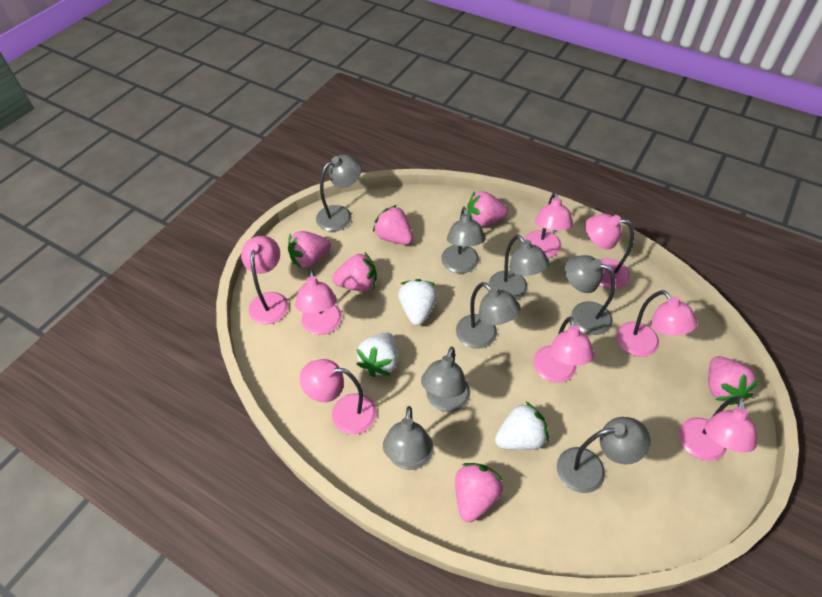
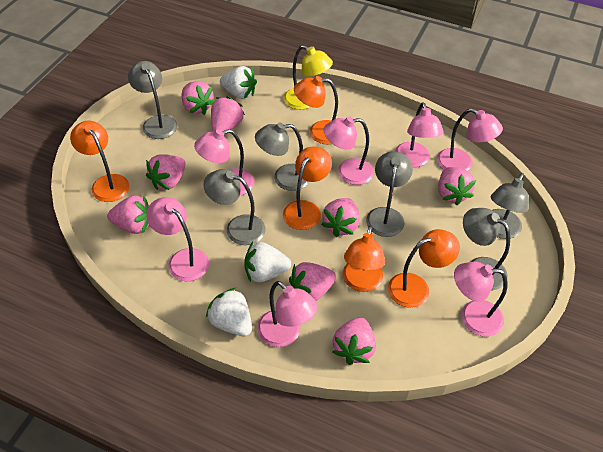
grey lamp: [316,155,362,231] [383,406,433,470] [421,347,470,412] [441,207,486,273] [456,282,520,349] [489,235,550,300] [557,417,651,493] [565,255,615,335] = 8 -> [128,61,177,139] [203,169,266,245] [255,122,309,191] [366,151,413,237] [463,208,510,290] [491,173,529,239] = 6
orange lamp: none = 0 -> [70,120,129,202] [283,146,332,230] [294,76,338,144] [343,226,385,292] [388,229,460,308] = 5
pink lamp: [241,236,289,324] [295,269,342,335] [299,359,377,434] [524,192,573,258] [533,316,594,383] [585,214,634,289] [616,290,698,357] [679,396,757,461] = 8 -> [146,197,209,281] [194,129,255,195] [257,281,318,347] [323,116,374,185] [395,102,443,167] [437,109,503,171] [454,262,508,337] = 7
pink strawberry: [288,231,331,269] [332,253,377,292] [373,205,413,245] [455,463,503,522] [467,191,508,227] [708,356,759,405] = 6 -> [107,195,150,234] [146,154,186,190] [181,81,215,115] [211,96,245,132] [289,262,336,301] [322,198,360,237] [332,317,376,365] [438,167,476,205] = 8
yellow lamp: none = 0 -> [284,45,333,110] = 1

